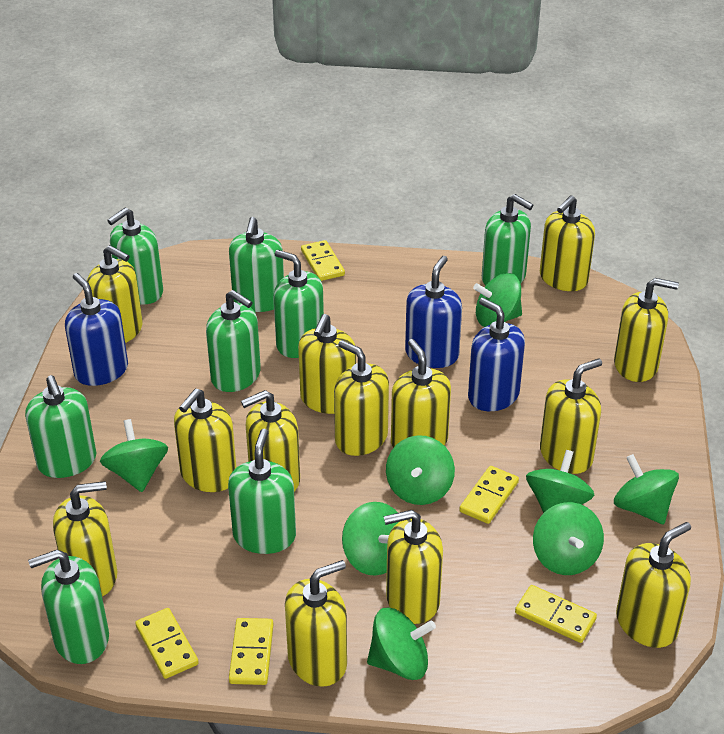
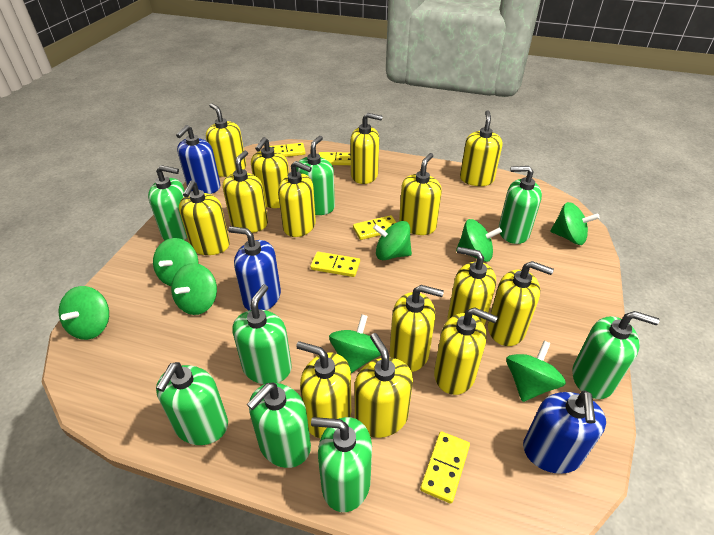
yellow soap dispenser: [53,481,117,597] [87,245,143,343] [174,389,237,492] [241,390,300,492] [285,560,347,687] [298,314,356,414] [334,340,389,456] [384,510,443,624] [391,339,451,448] [540,195,595,291] [540,358,602,474] [614,278,679,382] [616,522,691,648] = 13 -> [179,180,230,255] [206,103,246,177] [223,150,268,233] [251,137,289,208] [278,161,316,237] [296,341,351,438] [350,113,383,184] [355,333,413,438] [390,285,444,372] [399,153,442,235] [434,307,498,395] [447,247,496,326] [460,111,502,186] [488,261,554,346] = 14

